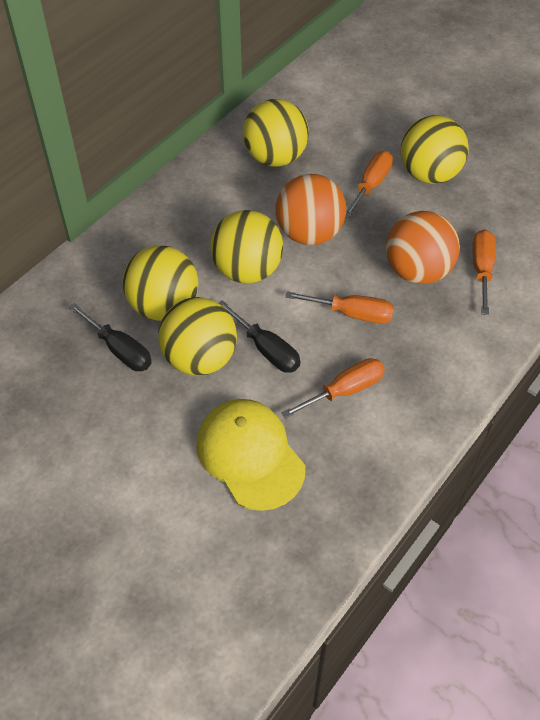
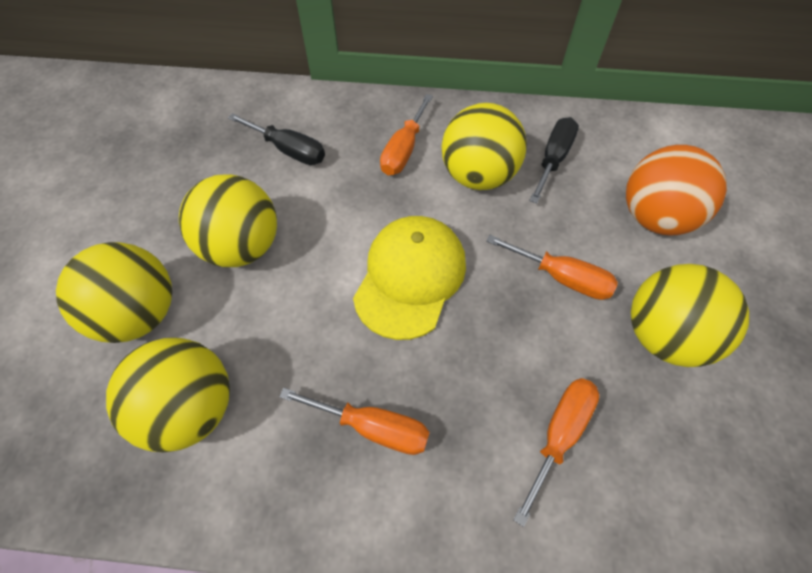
orange ball: [276,174,346,245] [386,211,460,284] = 2 -> [626,145,727,235] = 1

